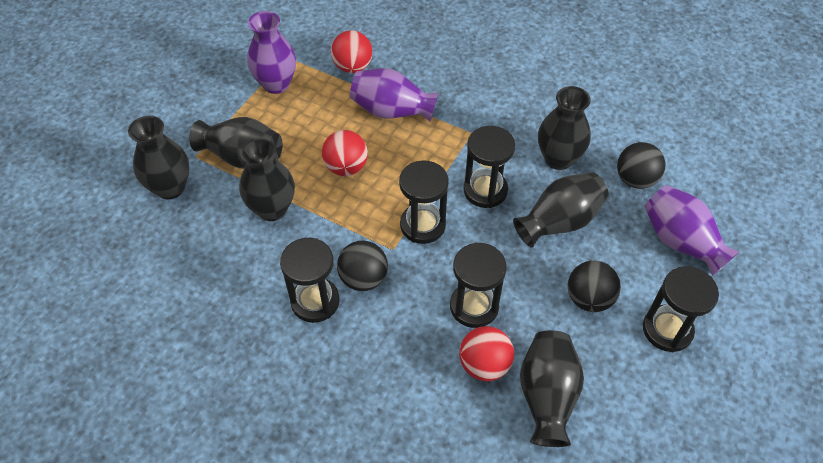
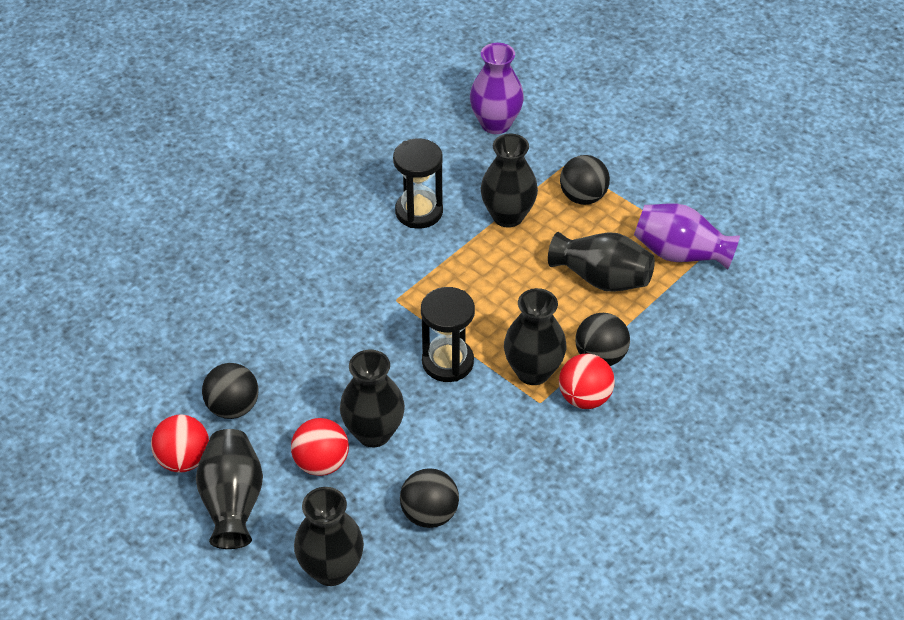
black ball: [337,241,388,291] [568,261,621,312] [617,142,666,189] = 3 -> [202,363,258,419] [400,468,459,528] [560,155,610,205] [575,313,630,366] = 4
black hourglass: [280,238,339,323] [399,160,449,244] [450,242,507,328] [463,126,515,208] [643,266,719,352] = 5 -> [393,138,443,229] [421,287,475,382] = 2
purple vase: [247,11,296,94] [350,68,439,122] [644,185,739,276] = 3 -> [470,43,524,134] [634,204,740,270] = 2

